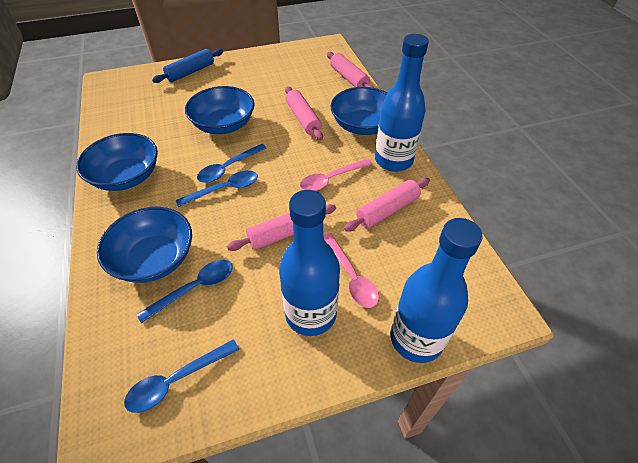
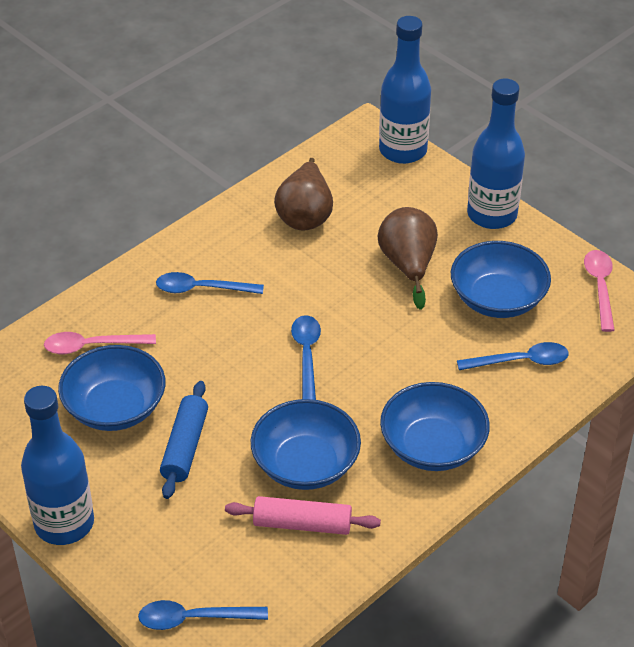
brown pear: none = 0 -> [274,158,333,231] [378,207,438,310] = 2
pink rolling pin: [227,204,336,251] [285,86,323,140] [327,52,374,88] [344,178,430,232] = 4 -> [225,496,381,535] = 1

